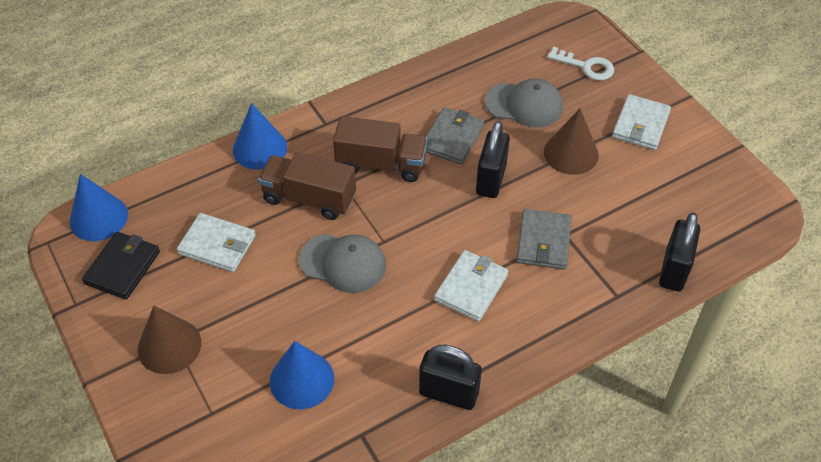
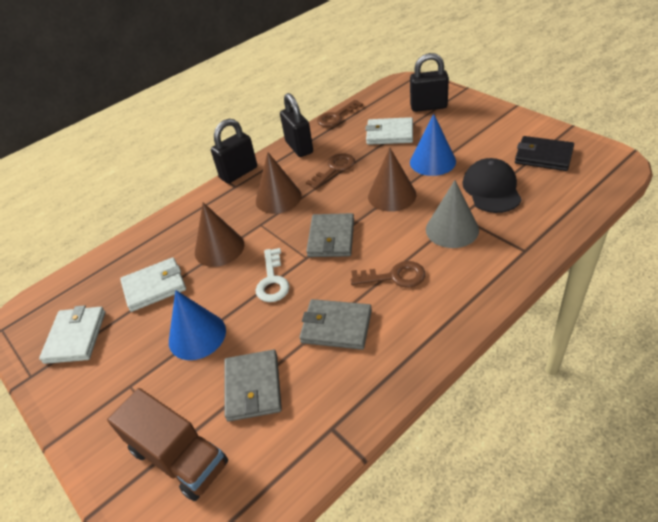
black cap: none = 0 -> [462,158,522,213] = 1
blue cone: [70,174,128,241] [233,103,287,170] [270,341,334,409] = 3 -> [169,290,226,360] [410,114,456,176] = 2
brown cone: [138,306,201,374] [544,108,599,175] = 2 -> [195,202,244,267] [256,152,302,214] [368,148,416,212] = 3
brown key: none = 0 -> [306,153,355,189] [317,100,363,127] [351,261,425,288] = 3
brown truck: [258,152,356,220] [333,116,428,182] = 2 -> [107,388,228,501] = 1
grey cap: [299,234,386,293] [485,78,563,128] = 2 -> none = 0
grey cone: none = 0 -> [426,180,479,248] = 1
grey wallet: [426,107,484,165] [516,209,572,270] = 2 -> [224,349,282,421] [299,299,372,350] [306,213,354,257] = 3

